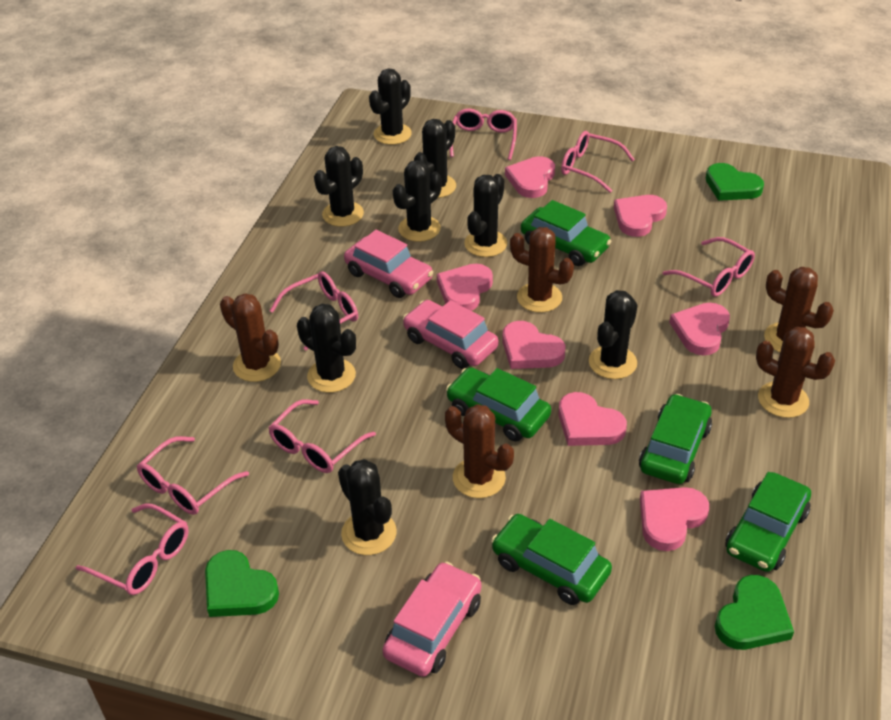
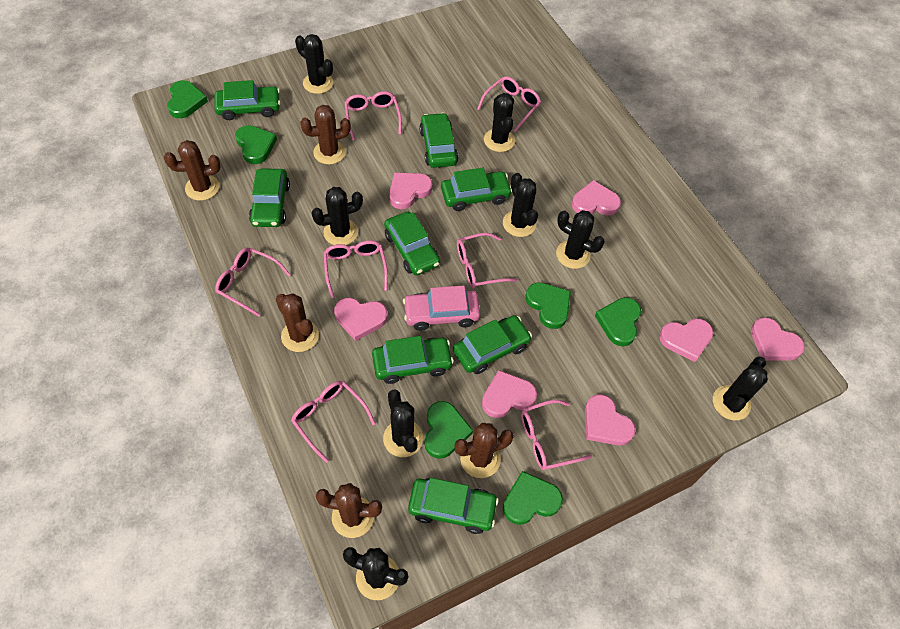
green car: [446,367,551,441] [491,514,612,605] [521,200,611,266] [639,394,712,484] [725,472,811,572] = 5 -> [214,80,280,120] [249,168,290,227] [372,336,454,384] [384,212,440,275] [408,478,499,534] [419,113,458,168] [441,168,512,211] [453,315,532,374] = 8
green heart: [205,550,279,617] [706,163,764,201] [715,575,794,650] = 3 -> [167,80,208,118] [235,125,277,164] [424,401,473,459] [503,471,563,525] [525,283,571,329] [595,297,641,346] = 6
pink car: [344,230,433,298] [382,562,482,677] [403,300,498,369] = 3 -> [403,286,480,331] = 1

